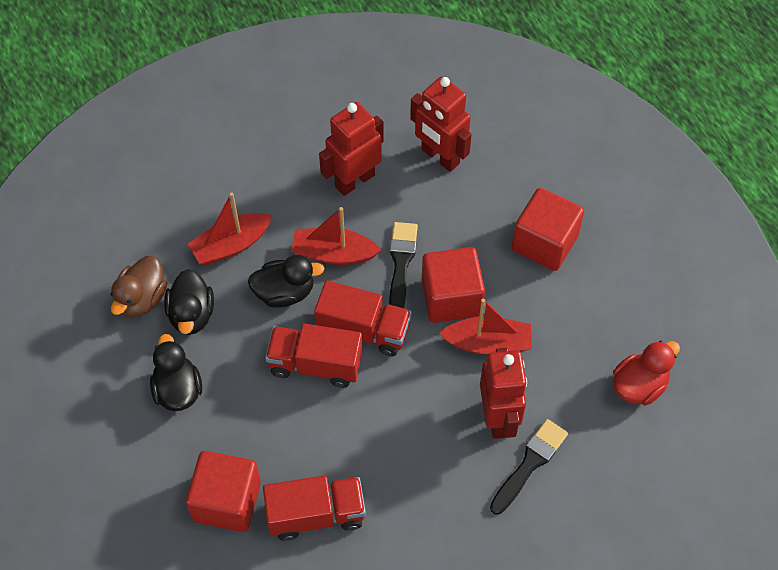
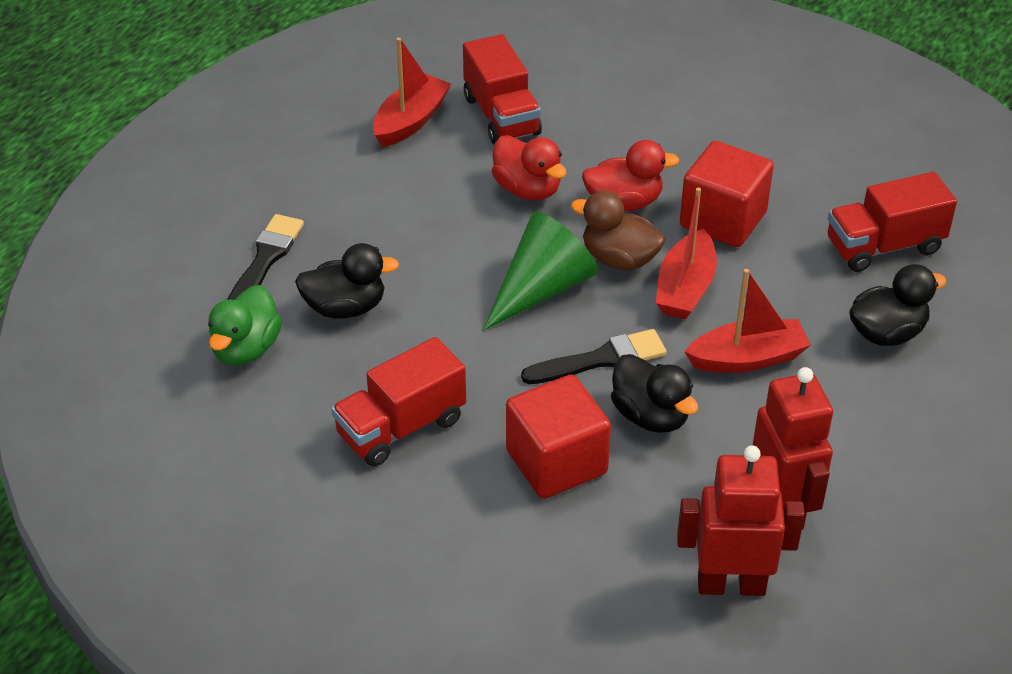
green cone: none = 0 -> [483,212,598,331] = 1
green duck: none = 0 -> [208,285,282,366] = 1
red cube: [186,451,261,532] [422,247,485,323] [512,188,584,271] = 3 -> [506,375,611,499] [680,141,774,247] = 2
red duck: [613,341,680,406] = 1 -> [492,135,567,201] [582,140,680,212] = 2
red robot: [319,102,384,196] [410,77,472,172] [480,348,527,439] = 3 -> [677,446,805,596] [752,367,833,530] = 2

